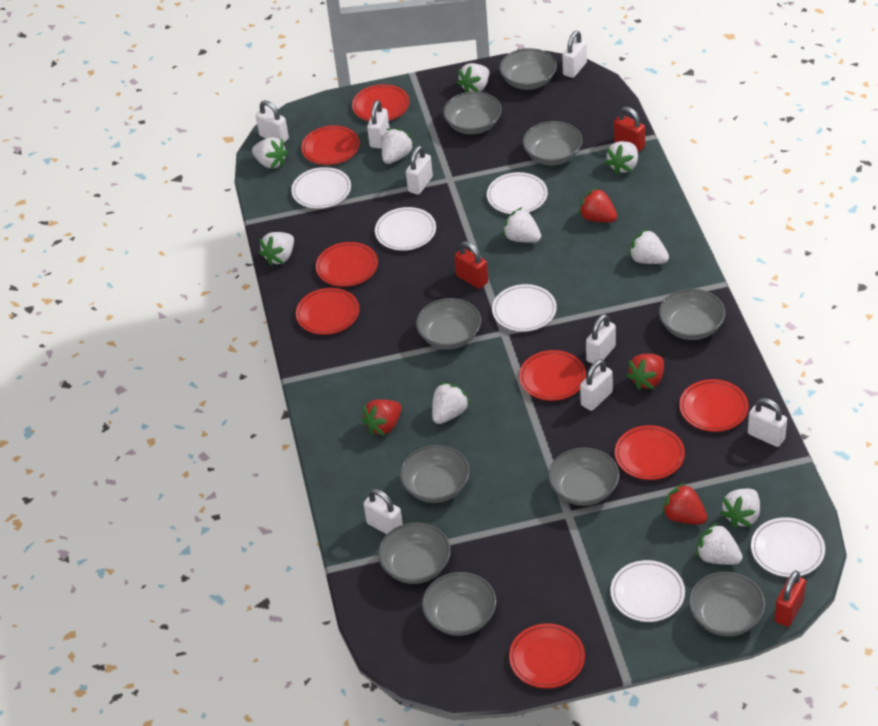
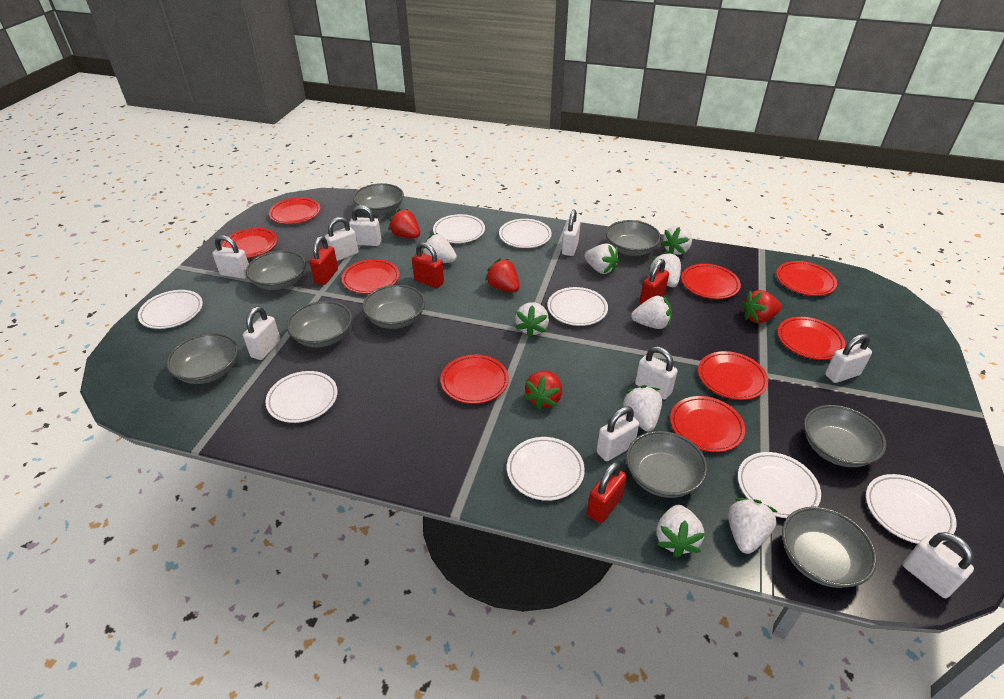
grey bowl: [378,523,451,584] [400,445,470,503] [416,298,481,349] [422,572,496,636] [443,91,502,134] [499,48,557,90] [523,121,583,165] [548,447,619,506] [659,288,725,340] [689,572,765,636] = 10 -> [166,333,238,384] [246,250,306,290] [286,301,352,348] [353,183,404,216] [363,285,425,329] [606,220,661,256] [626,431,707,498] [782,507,877,588] [804,405,886,467] = 9
red padlock: [454,241,488,289] [614,107,645,152] [774,571,806,627] = 3 -> [310,236,338,285] [412,242,444,288] [587,462,627,523] [640,259,669,304] = 4
red plate: [296,288,359,335] [301,125,360,165] [316,242,378,287] [352,84,409,121] [509,623,585,688] [519,350,586,401] [615,425,685,480] [679,379,748,432] = 8 -> [222,228,278,258] [269,197,320,224] [342,259,399,294] [440,355,509,404] [670,396,745,452] [681,264,741,299] [698,351,768,400] [776,261,837,296] [778,317,845,360] = 9
white padlock: [256,100,289,143] [364,489,403,534] [367,100,390,149] [406,146,433,195] [562,31,587,78] [580,359,613,411] [586,314,616,364] [748,398,787,447] = 8 -> [213,235,249,279] [243,307,281,360] [325,217,359,261] [349,205,382,246] [562,209,580,256] [596,406,639,461] [635,346,678,399] [825,334,872,383] [903,532,974,598] = 9
white plate: [291,167,351,209] [375,207,436,251] [487,172,548,214] [492,284,557,332] [610,560,685,622] [751,517,825,577] = 6 -> [138,290,203,329] [265,371,338,423] [433,214,485,243] [499,219,552,248] [507,437,585,501] [547,287,608,326] [738,452,821,518] [866,474,957,544] = 8
white strawberry: [252,137,288,169] [259,232,294,266] [382,128,415,164] [432,382,470,424] [457,63,489,92] [502,207,541,243] [605,141,638,175] [629,228,669,264] [696,522,743,565] [720,489,760,528] = 10 -> [422,233,457,263] [515,302,549,338] [584,244,619,274] [622,385,662,432] [631,296,672,329] [648,251,681,287] [657,505,705,557] [661,226,692,255] [728,498,777,554] = 9

